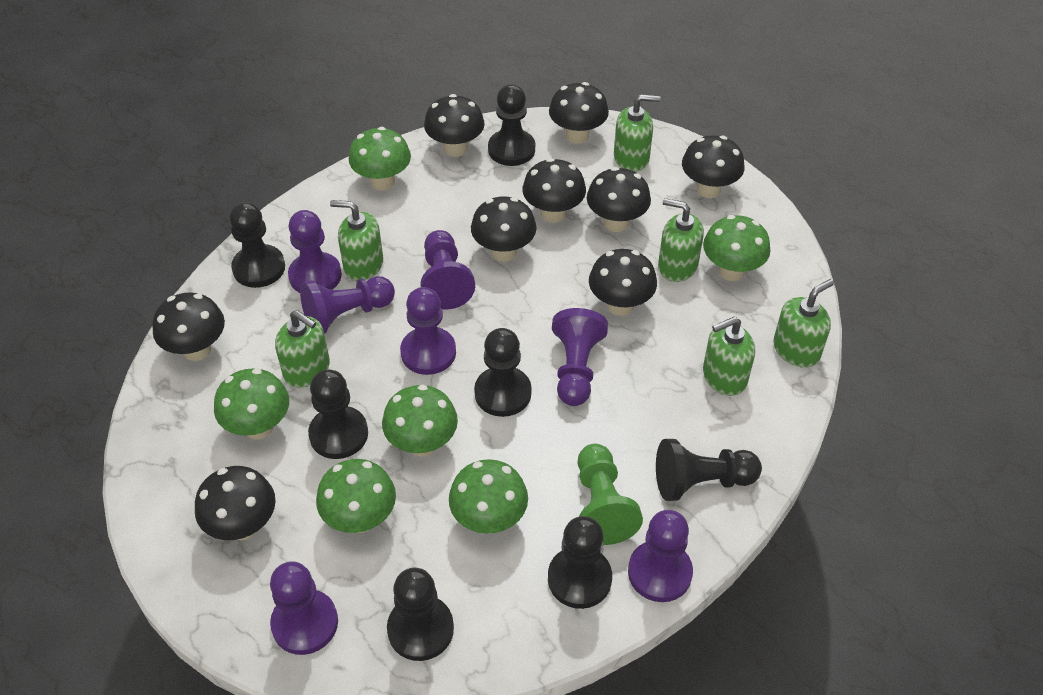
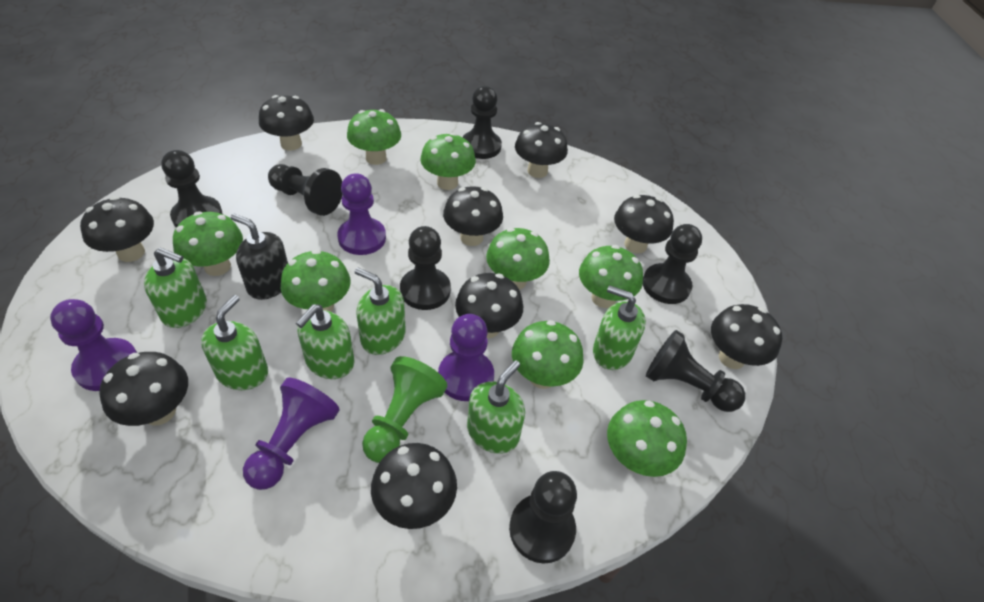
black soap dispenser: none = 0 -> [231,214,288,300] = 1
green mushroom: [214,368,289,440] [316,459,396,533] [349,127,411,191] [382,385,458,457] [449,459,528,534] [703,215,771,281] = 6 -> [173,212,243,276] [281,250,351,312] [347,109,401,165] [420,133,476,190] [486,228,550,290] [512,320,584,389] [579,245,643,308] [607,400,687,477] = 8
purple pawn: [270,562,338,655] [288,210,342,293] [300,276,395,334] [400,287,456,375] [420,230,475,310] [552,308,608,406] [628,510,693,602] = 7 -> [50,299,137,391] [243,377,340,490] [337,173,386,255] [438,314,494,401] = 4

